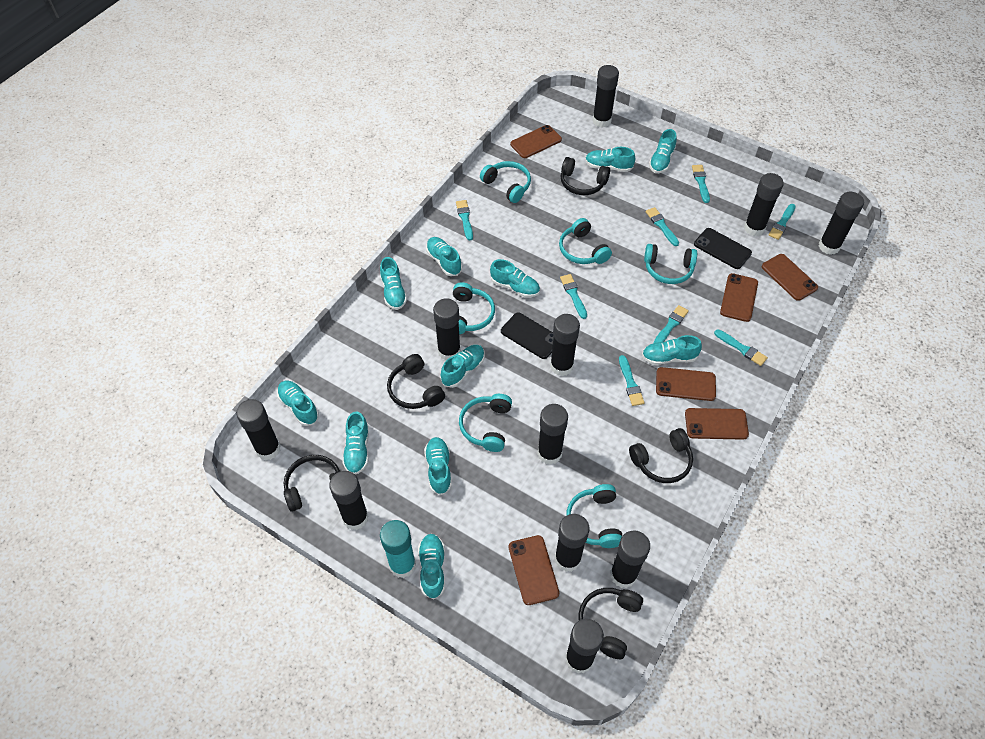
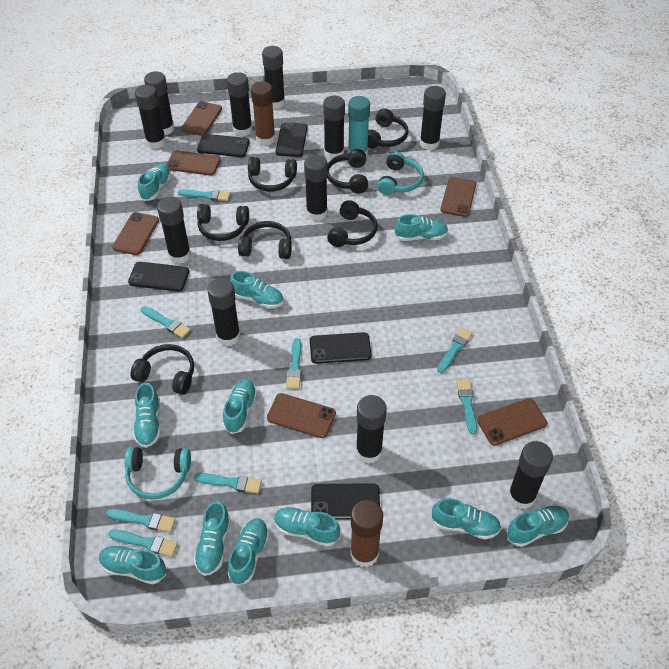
black headphones: [284,455,340,512] [387,354,445,409] [561,157,610,195] [578,588,643,659] [629,428,693,483] = 5 -> [130,344,194,395] [197,204,249,241] [238,221,292,259] [248,157,297,192] [327,149,368,193] [327,200,378,247] [368,108,409,148] = 7
black phone: [501,312,554,359] [694,228,752,269] = 2 -> [128,262,189,291] [197,134,250,157] [276,122,307,157] [310,332,372,364] [311,483,380,520] = 5
brown glue stick: none = 0 -> [251,81,275,146] [350,500,383,567] = 2
turquoise headphones: [453,282,495,334] [459,394,512,452] [480,161,531,203] [559,218,612,264] [566,484,622,548] [644,244,697,284] = 6 -> [124,447,191,499] [377,151,424,195] = 2

